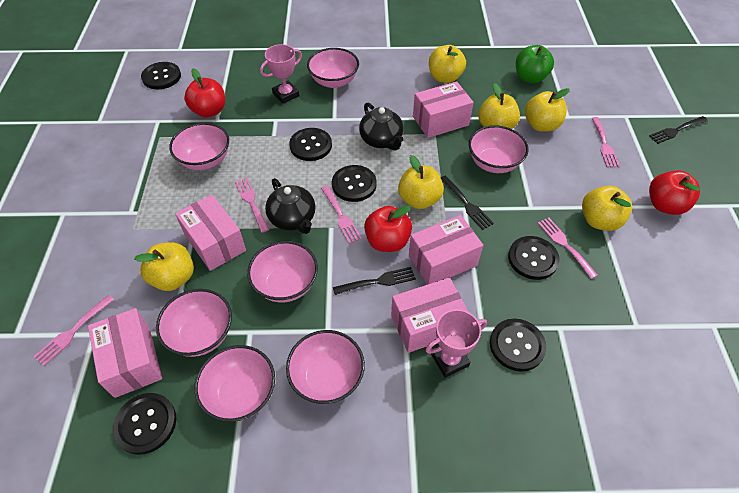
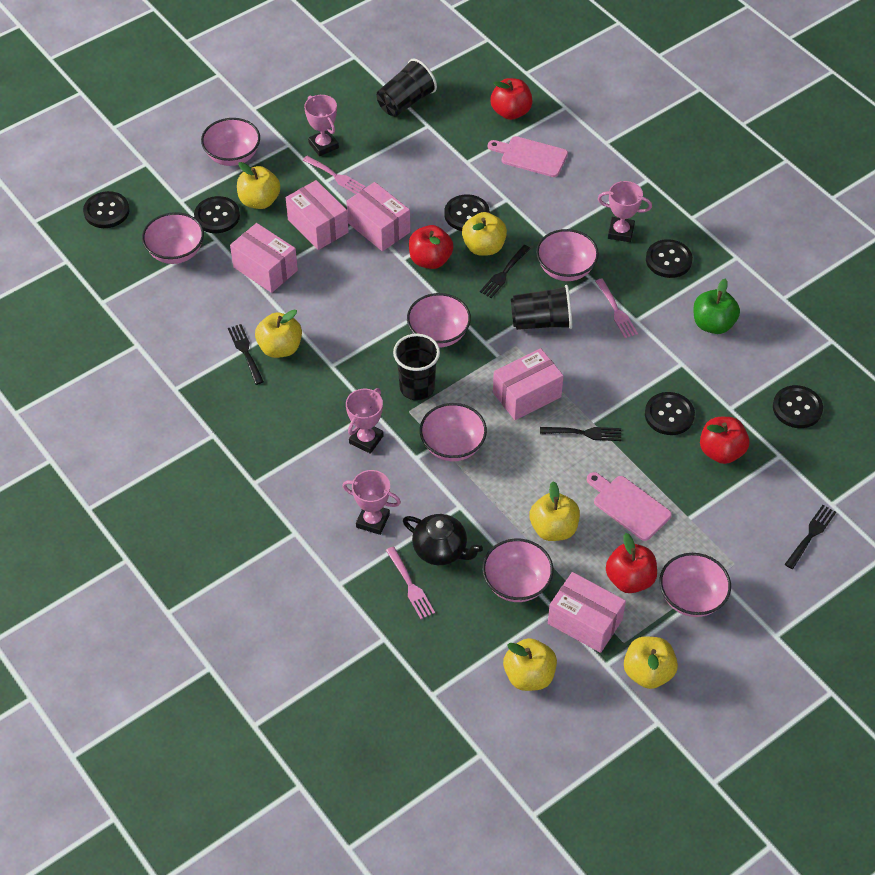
black cup: none = 0 -> [377,59,437,117] [393,334,440,400] [511,285,572,330] = 3
black fork: [333,267,416,295] [441,176,494,230] [649,116,708,144] = 3 -> [228,324,264,385] [480,245,531,298] [540,427,621,441] [785,505,836,569] = 4
black teapot: [265,178,315,234] [359,102,404,151] = 2 -> [403,514,483,565] = 1
pink cutting board: none = 0 -> [488,136,568,177] [587,472,672,541] = 2
pink fork: [33,295,114,366] [234,177,269,233] [321,185,362,244] [538,218,598,279] [592,117,620,168] = 5 -> [303,156,366,194] [386,547,435,619] [595,279,638,338] = 3
pink trophy: [260,44,302,104] [425,309,487,378] = 2 -> [304,95,339,156] [342,470,401,535] [346,388,384,454] [598,181,652,242] = 4
red apple: [184,68,225,118] [364,206,412,252] [649,170,700,215] = 3 -> [409,225,454,269] [490,78,533,120] [606,533,657,593] [700,417,750,464] = 4

